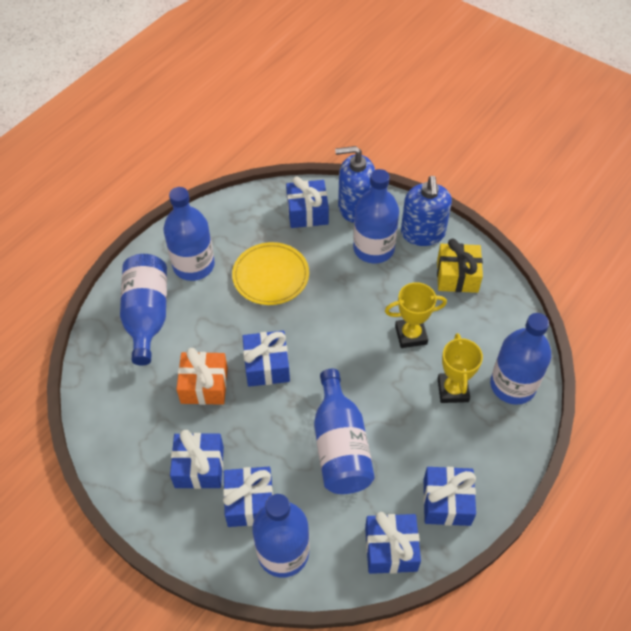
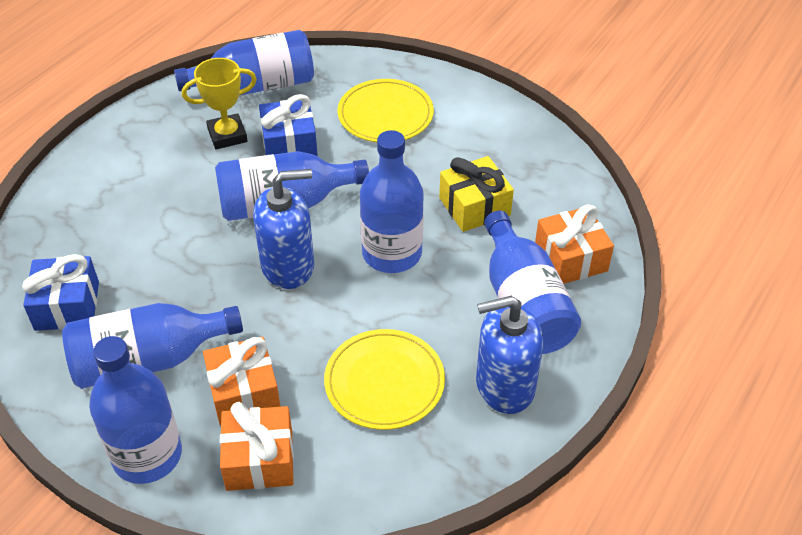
blue gift: [170,430,224,489] [223,467,273,527] [242,331,290,387] [286,176,329,228] [365,512,421,574] [423,467,476,526] = 6 -> [22,254,99,331] [259,94,318,157] = 2
orange gift: [176,348,228,405] = 1 -> [203,337,280,425] [220,402,294,491] [535,204,614,284] = 3
yellow plate: [232,242,309,305] = 1 -> [324,329,445,430] [337,79,434,142] = 2
yellow trophy: [385,282,447,348] [438,333,483,403] = 2 -> [182,58,257,149] = 1

